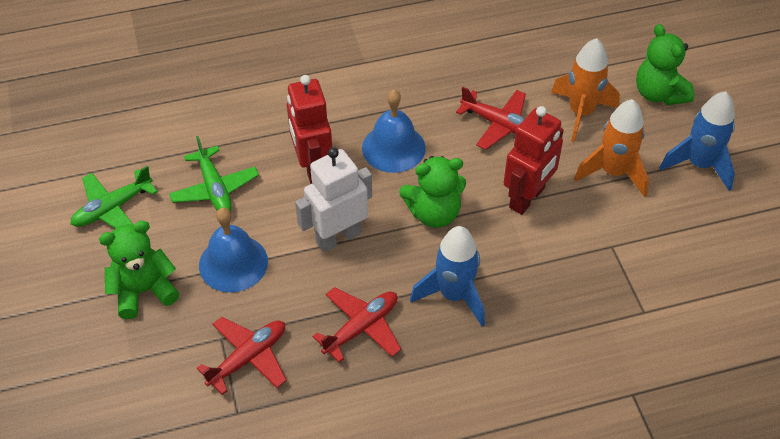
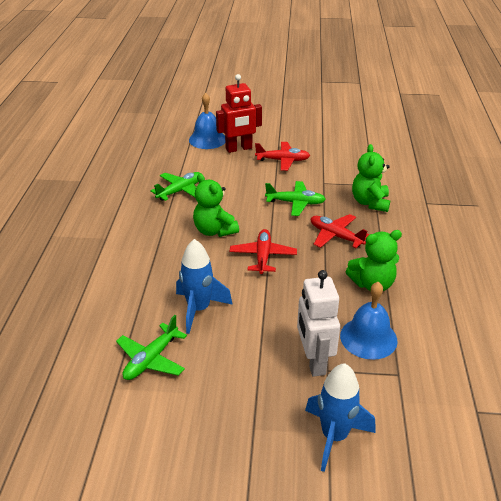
green plane: [70,166,158,229] [169,136,259,212] = 2 -> [116,315,187,380] [150,172,200,201] [265,181,326,216] = 3
orange rocket: [551,38,620,142] [574,99,649,197] = 2 -> none = 0
red robot: [287,75,332,184] [504,106,564,215] = 2 -> [216,74,262,153] = 1

